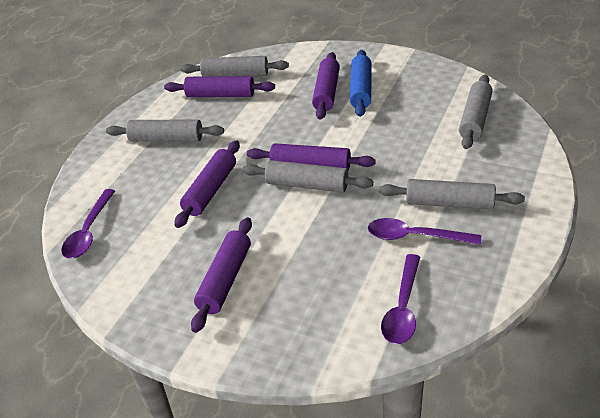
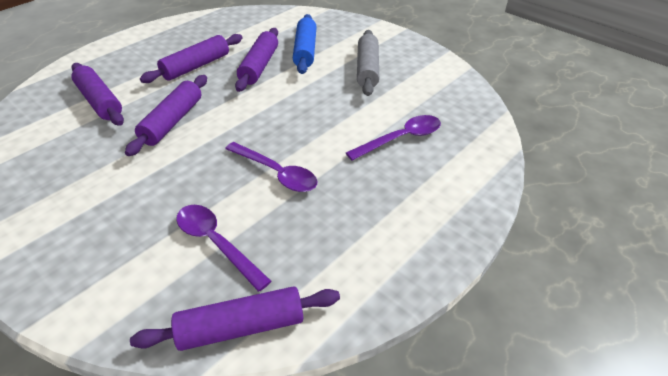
grey rolling pin: [106,120,224,142] [180,56,289,77] [242,160,373,193] [379,179,525,210] [459,75,493,149] = 5 -> [357,30,379,96] = 1

